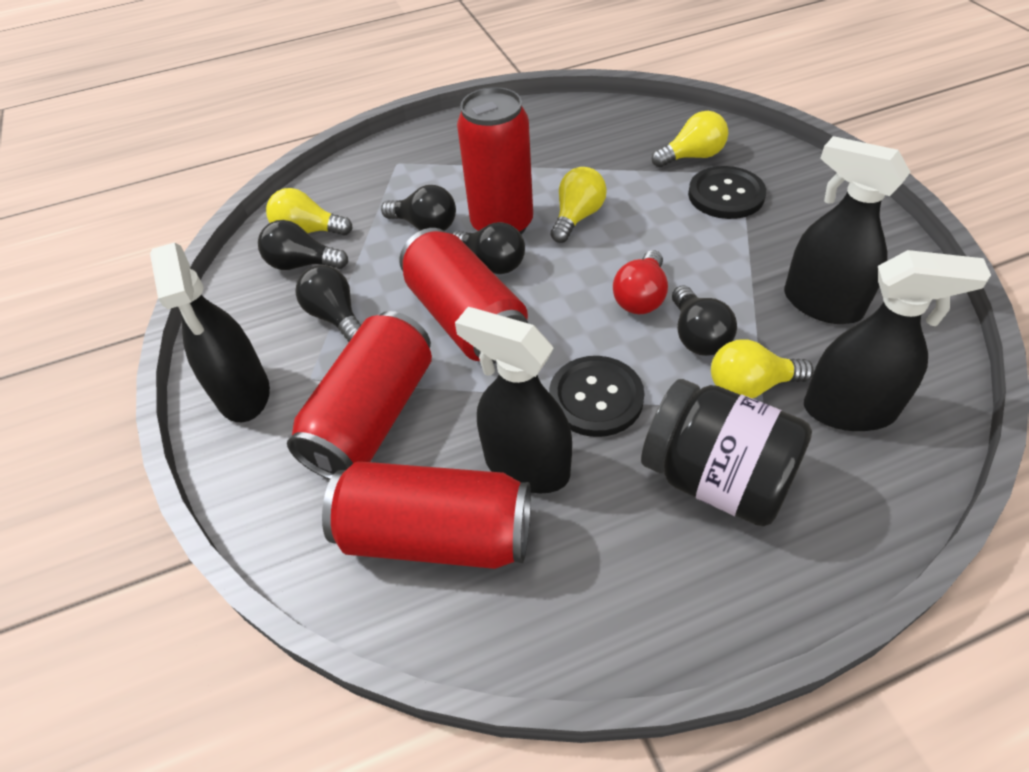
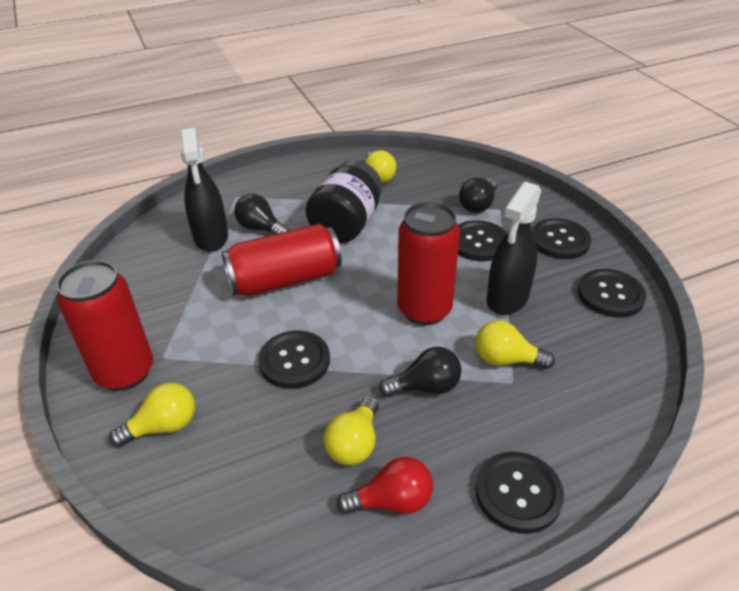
black button: [549,356,644,437] [688,166,766,219] = 2 -> [258,330,330,389] [458,220,507,261] [475,452,564,534] [531,218,591,259] [578,269,646,318] = 5
black light bulb: [258,220,348,270] [295,265,361,342] [381,185,456,231] [452,222,525,274] [672,286,737,356] = 5 -> [234,194,290,234] [379,347,461,397] [459,178,497,213] = 3
black spray bottle: [150,242,270,422] [455,307,572,493] [784,136,910,324] [804,250,991,431] = 4 -> [180,128,228,252] [487,182,541,315] = 2
red can: [287,311,432,479] [322,461,531,569] [399,228,528,364] [457,87,533,234] = 4 -> [56,260,153,391] [222,224,342,296] [397,202,460,325] = 3

